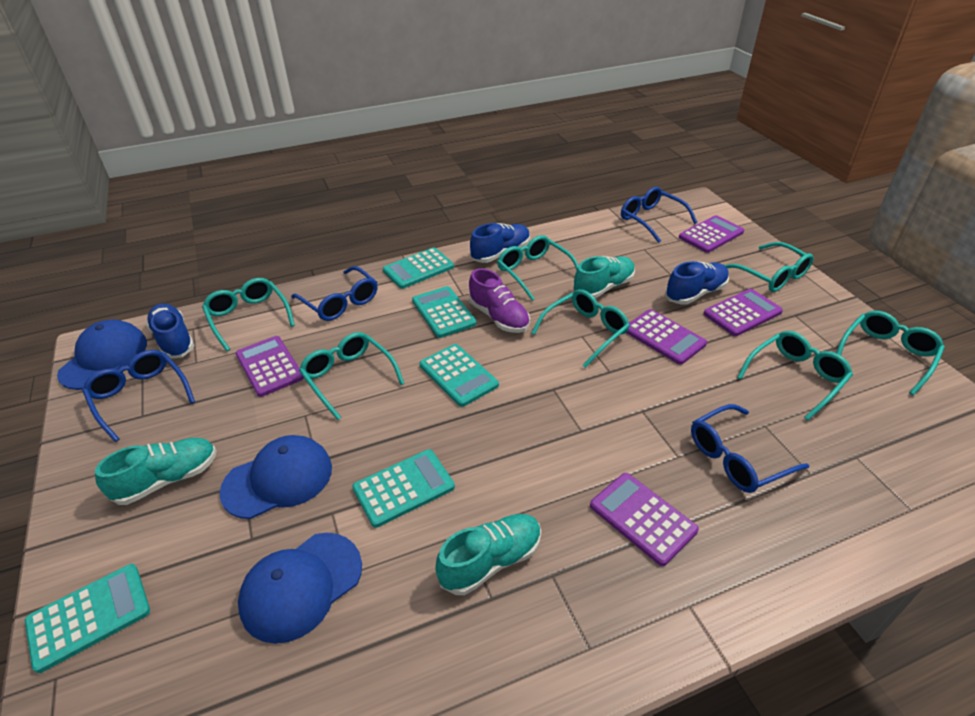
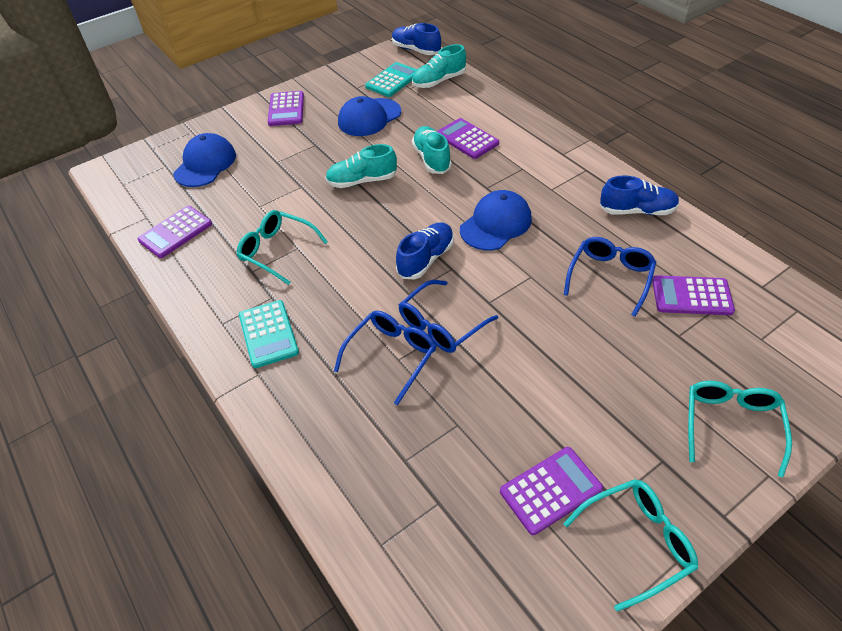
blue glasses: [82,350,195,442] [291,266,378,321] [621,187,698,243] [691,404,809,493] = 4 -> [334,311,436,405] [398,280,498,353] [564,237,656,317] = 3
purple shoe: [469,268,530,333] = 1 -> none = 0
turquoise calculator: [25,564,150,673] [352,449,455,528] [383,248,454,289] [412,286,477,338] [420,344,499,407] = 5 -> [239,300,299,368] [365,62,417,97] = 2
turquoise glasses: [202,278,295,352] [299,332,405,420] [497,235,579,301] [531,289,630,368] [724,242,814,292] [737,331,853,420] [836,311,945,395] = 7 -> [237,210,328,285] [564,479,698,612] [688,381,792,478] = 3

